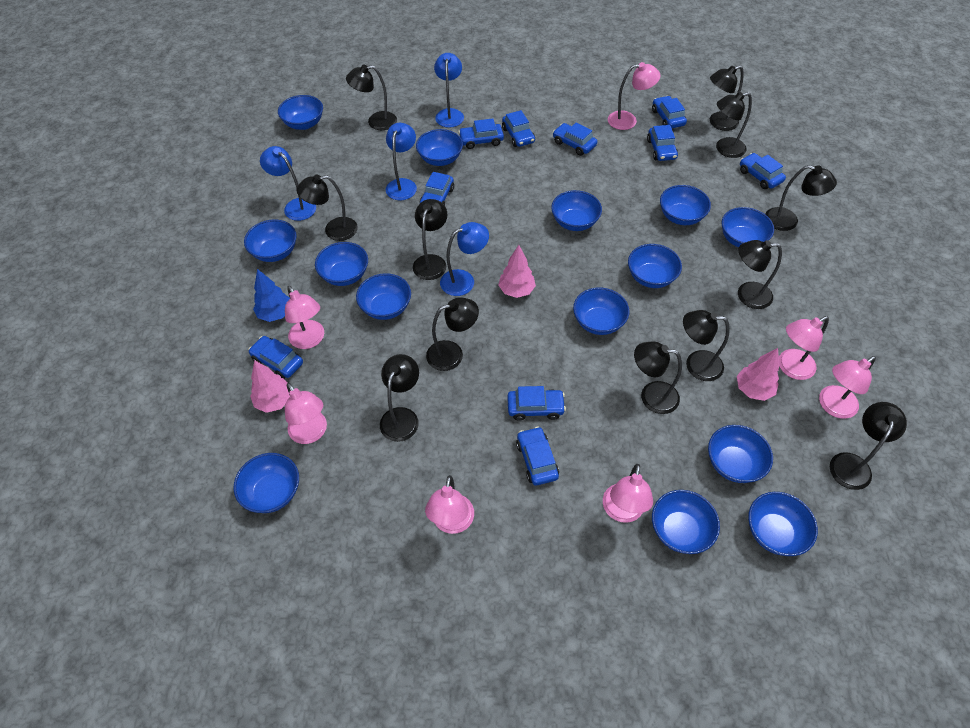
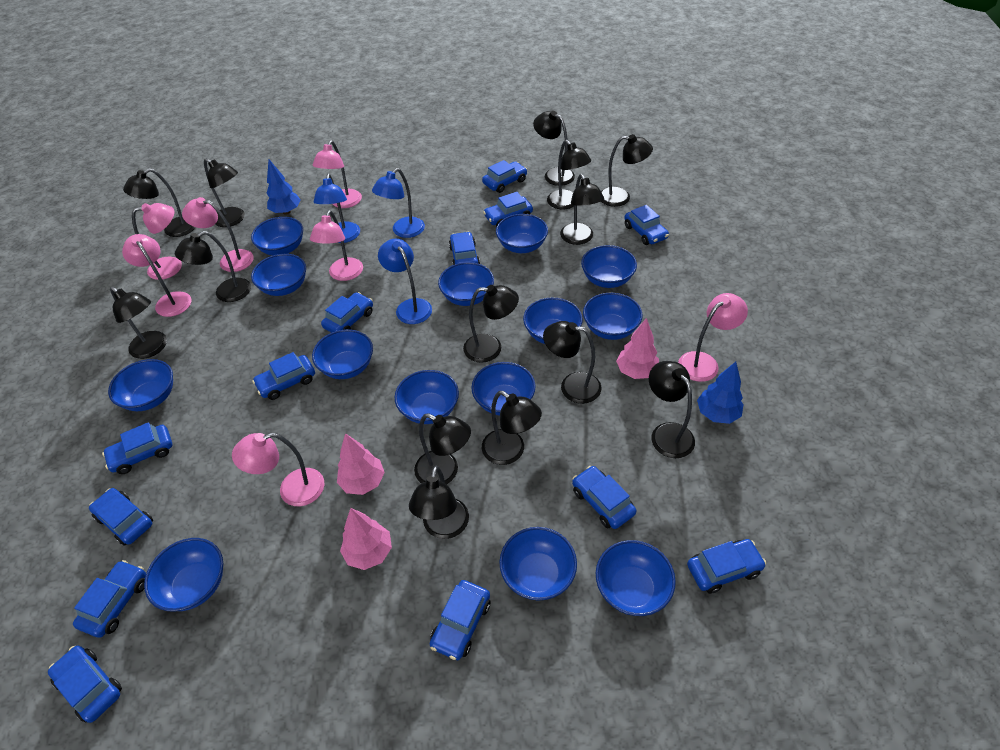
black lamp: [297,175,358,241] [346,65,397,130] [380,354,419,442] [413,199,448,280] [426,297,479,371] [634,341,682,414] [683,310,730,381] [710,66,744,131] [716,92,752,158] [738,240,782,309] [765,165,837,231] [830,402,907,490] = 12 -> [110,287,167,359] [123,168,196,237] [175,231,251,302] [204,158,245,227] [409,466,469,539] [414,413,471,485] [463,285,519,363] [482,391,542,465] [533,111,575,186] [543,321,601,404] [547,140,591,209] [560,174,604,245] [601,134,653,207] [649,361,695,458] = 14
blue car: [248,336,303,379] [420,172,454,206] [458,118,504,149] [502,110,535,147] [507,386,566,421] [516,427,559,486] [553,122,598,156] [647,125,678,161] [652,96,687,128] [740,153,786,189] = 10 -> [48,646,122,723] [73,560,146,638] [89,488,153,546] [102,422,172,474] [252,352,315,400] [321,292,373,333] [430,580,490,660] [449,232,480,265] [482,160,527,193] [483,192,533,226] [572,466,636,529] [624,205,669,245] [687,539,766,594] = 13
blue lamp: [260,146,316,221] [386,123,417,200] [434,53,464,128] [440,222,489,296] = 4 -> [314,174,360,243] [372,168,425,238] [378,239,432,324] = 3
blue tree: [253,269,290,322] = 1 -> [266,159,301,214] [697,362,744,424] = 2

